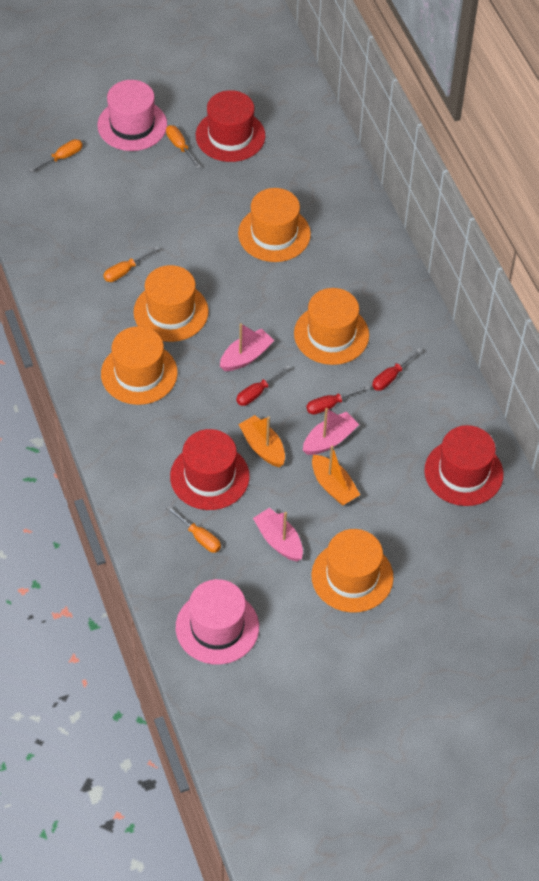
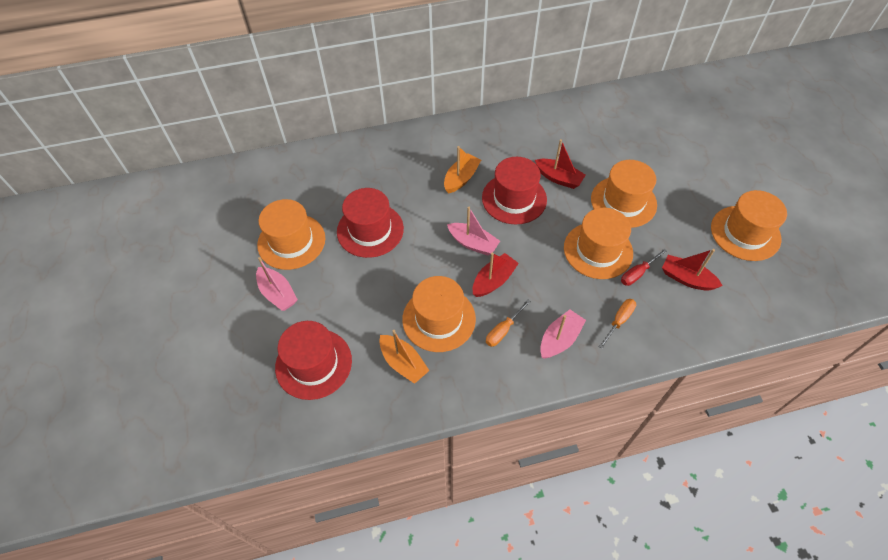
orange screwdriver: [29,139,83,172] [103,247,159,282] [166,125,200,169] [166,506,221,553] = 4 -> [486,299,531,347] [598,299,636,349] = 2
pink hat: [97,80,167,151] [176,579,259,664] = 2 -> none = 0
red boat: none = 0 -> [473,252,519,297] [535,139,586,189] [662,249,723,291] = 3
red screwdriver: [236,365,291,406] [306,386,370,415] [372,348,422,391] = 3 -> [621,249,667,286] = 1

